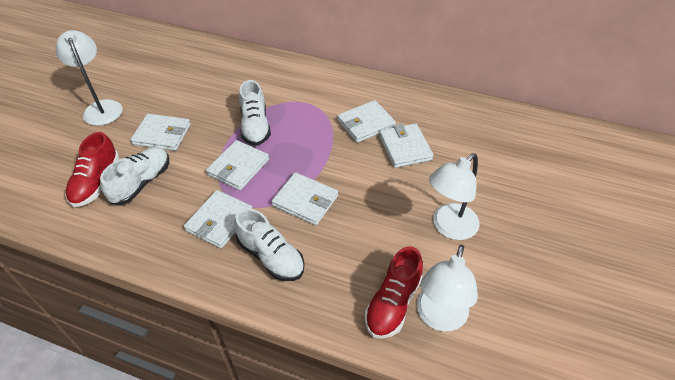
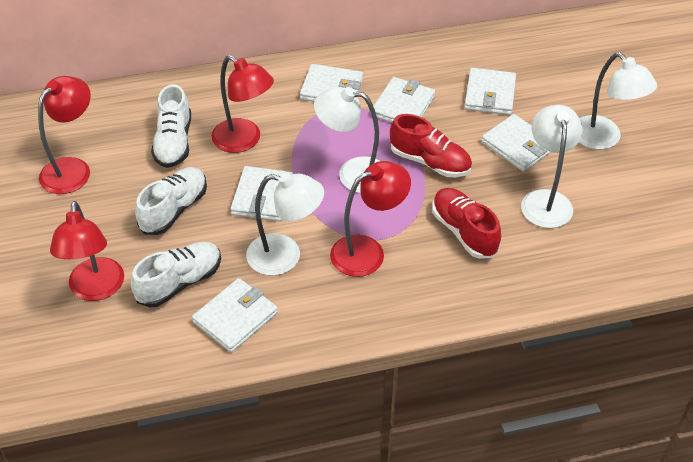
red lamp: none = 0 -> [38,76,91,194] [50,201,124,301] [212,55,274,153] [330,161,411,277] = 4
white lamp: [55,30,123,126] [417,245,478,332] [429,153,480,240] = 3 -> [246,172,324,276] [314,87,380,193] [521,105,582,228] [579,52,657,150] = 4

